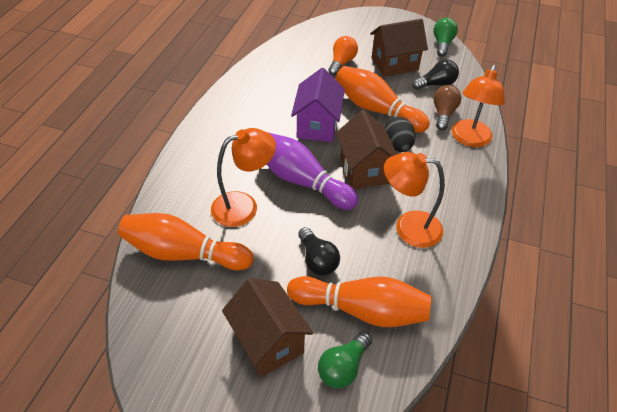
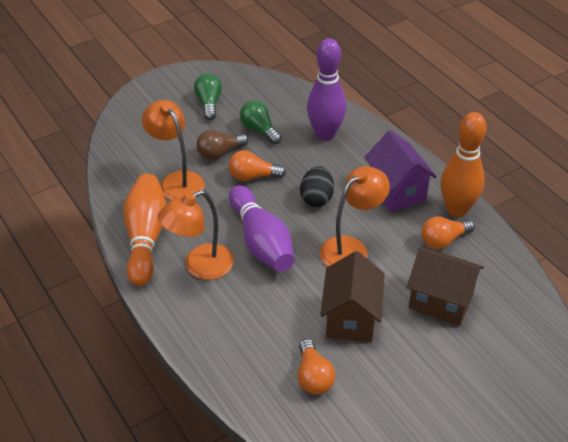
black light bulb: [298,227,340,276] [412,59,459,90] = 2 -> none = 0
brown house: [222,278,313,377] [336,110,397,189] [370,19,428,77] = 3 -> [320,251,385,342] [407,247,484,326] = 2
orange bowling pin: [118,213,253,270] [287,276,432,327] [335,66,430,133] = 3 -> [123,174,166,286] [440,112,487,217] = 2
orange light bulb: [328,36,358,76] = 1 -> [229,150,286,181] [297,339,335,395] [421,216,475,249] = 3
purple bowling pin: [267,132,359,210] = 1 -> [229,185,294,272] [307,38,346,141] = 2

